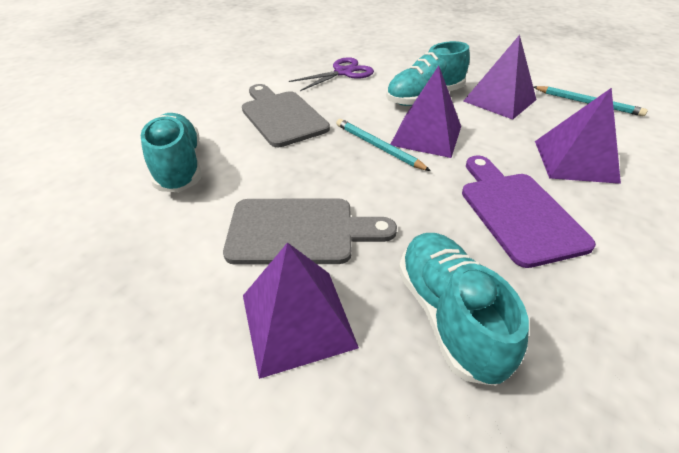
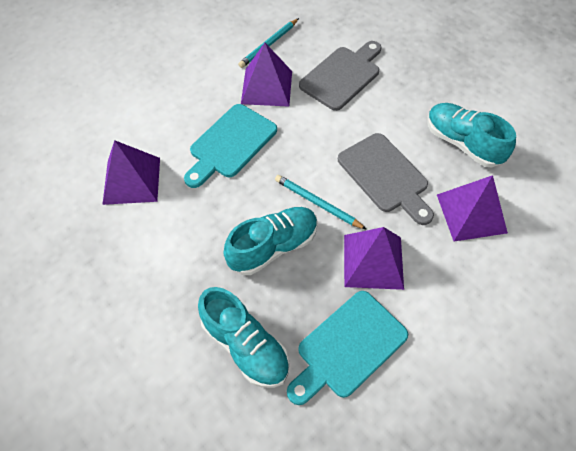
purple cutting board: [462,156,596,268] = 1 -> none = 0
purple scissors: [289,57,374,91] = 1 -> none = 0
turquoise cutting board: none = 0 -> [184,104,277,188] [287,291,408,405] = 2

